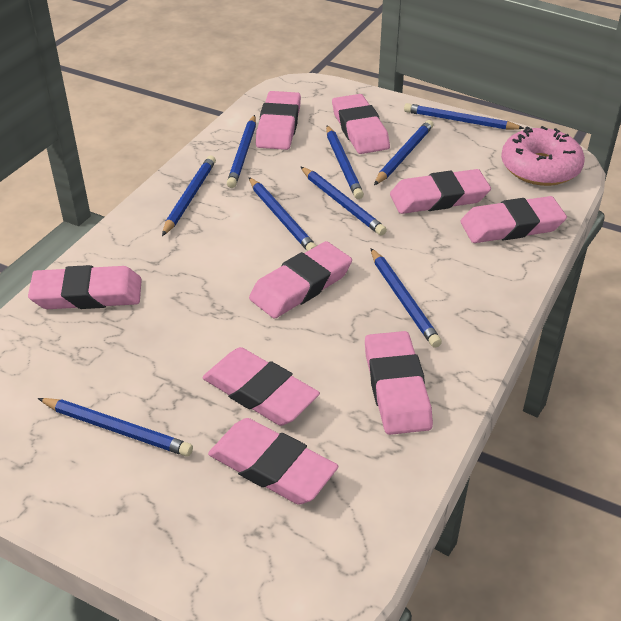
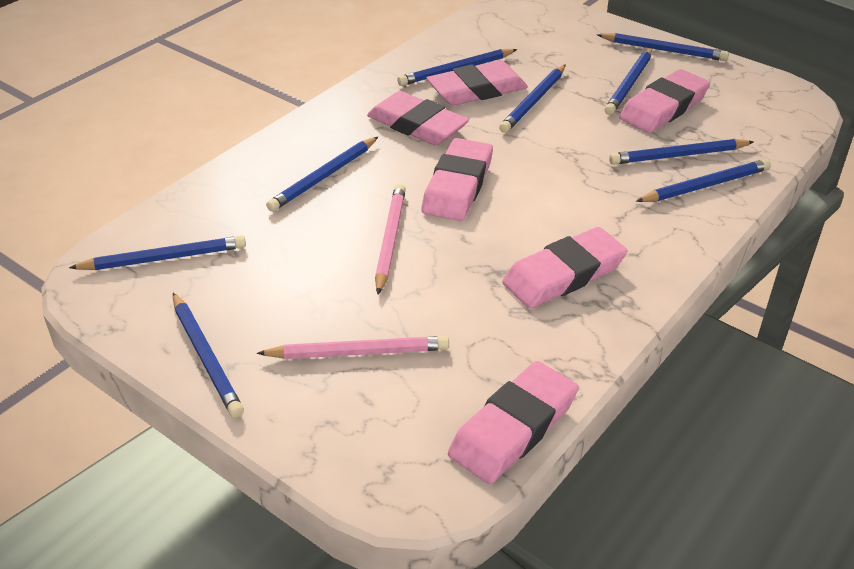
pink donut: [501,126,585,186] = 1 -> none = 0
pink eraser: [28,265,142,309] [202,347,320,426] [208,418,338,504] [249,241,352,319] [256,91,301,150] [332,94,390,154] [365,331,433,435] [390,169,491,214] [460,196,567,243] = 9 -> [367,91,469,145] [422,138,493,221] [427,60,528,106] [448,361,579,484] [502,227,627,309] [619,69,710,133] = 6
pink pencil: none = 0 -> [257,336,449,359] [375,184,406,295] = 2

